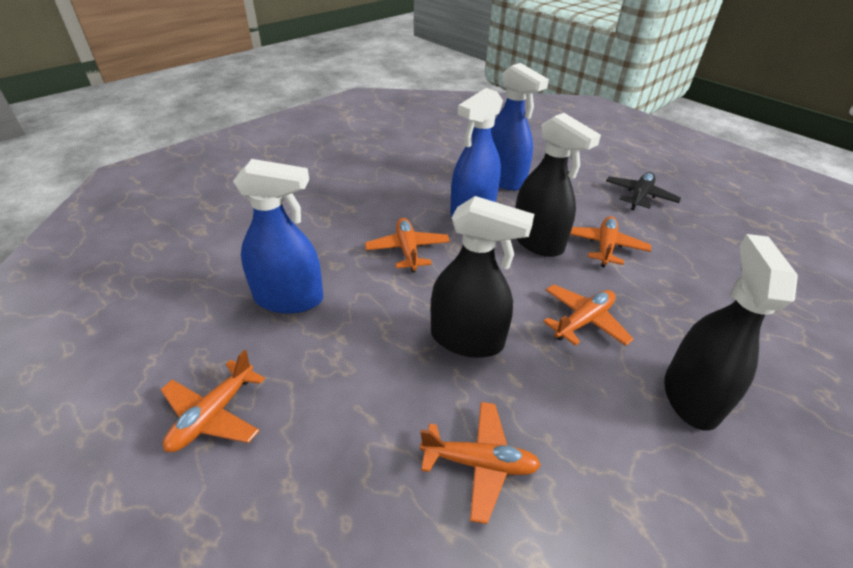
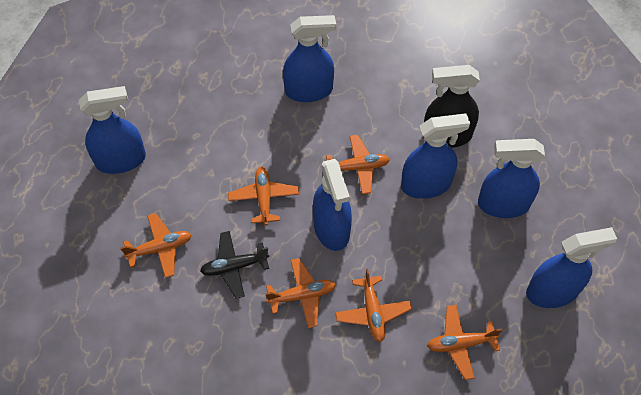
black spray bottle: [431,196,534,358] [515,113,601,257] [664,234,798,431] = 3 -> [423,65,480,148] = 1
blue spray bottle: [233,159,323,313] [450,88,503,217] [491,63,549,191] = 3 -> [79,86,146,174] [283,15,336,102] [313,159,352,251] [401,113,470,199] [478,139,545,218] [526,227,617,308] = 6
orange plane: [161,350,265,452] [365,218,450,273] [420,402,541,524] [543,284,634,346] [570,216,651,267] = 5 -> [120,213,191,278] [228,167,299,226] [265,258,336,328] [325,135,390,195] [335,268,412,342] [427,305,502,380] = 6

